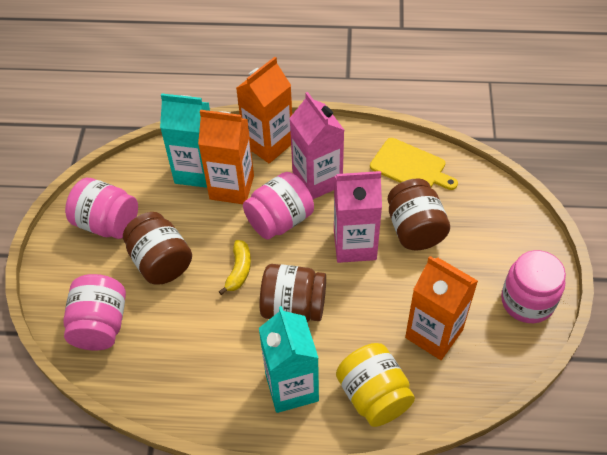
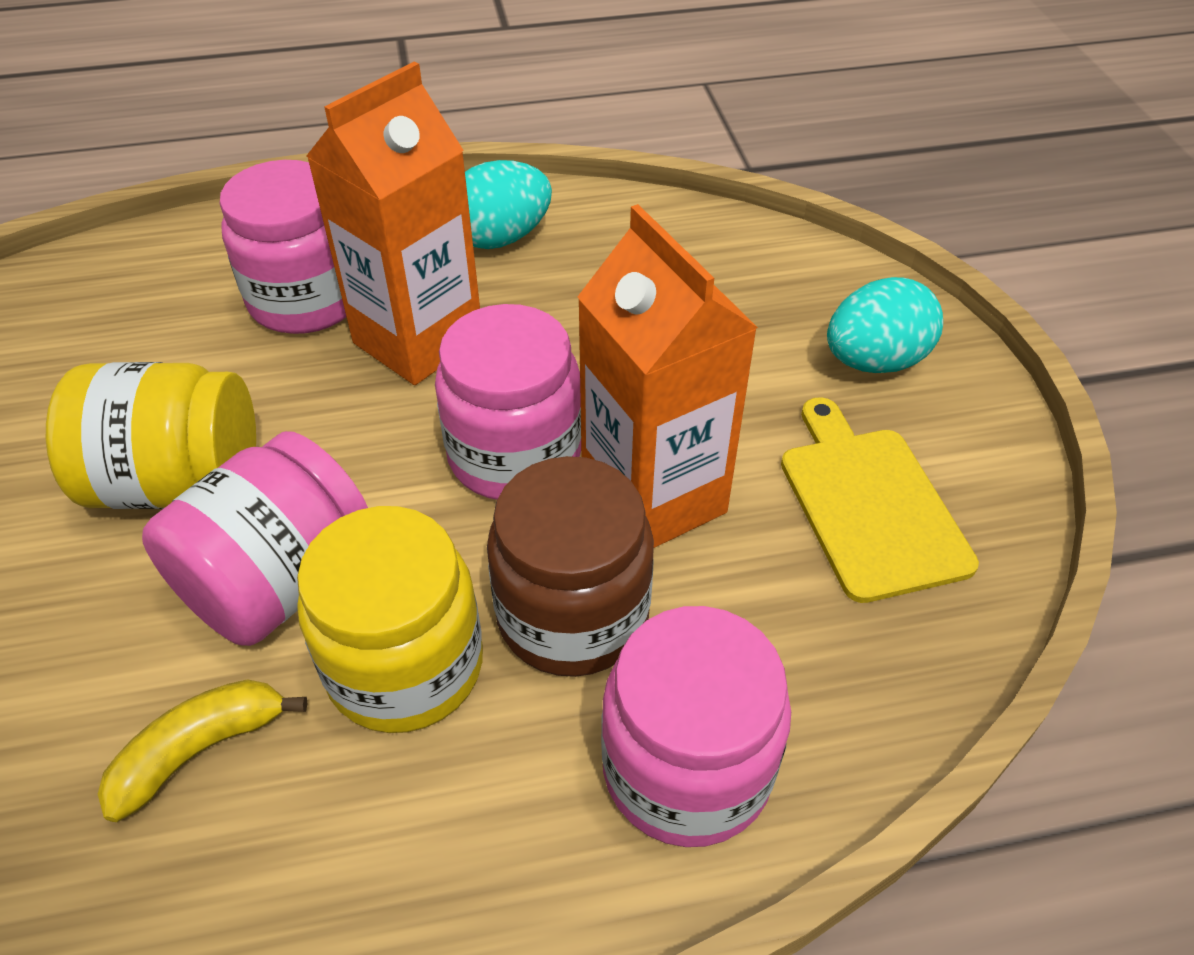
brown jar: [123,212,192,285] [259,264,326,322] [388,178,450,250] = 3 -> [487,456,654,677] = 1
orange carton: [198,110,254,204] [236,57,292,163] [405,256,478,360] = 3 -> [306,61,480,385] [578,204,758,548] = 2
pink carton: [289,92,344,199] [334,171,382,263] = 2 -> none = 0
turquoise carton: [160,93,210,188] [259,306,319,413] = 2 -> none = 0
turquoise egg: none = 0 -> [465,160,552,249] [827,277,943,373] = 2
yellow jar: [336,343,415,427] = 1 -> [46,362,256,509] [297,506,483,733] = 2

